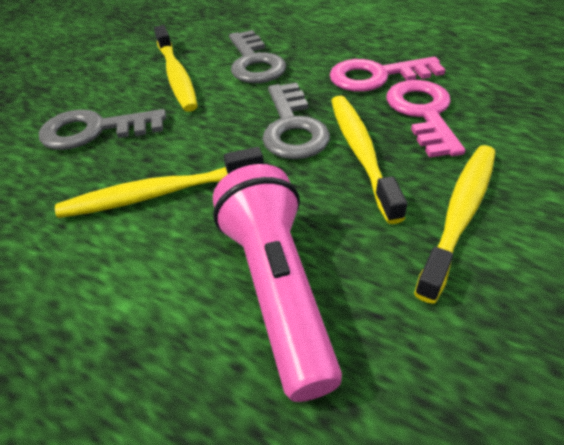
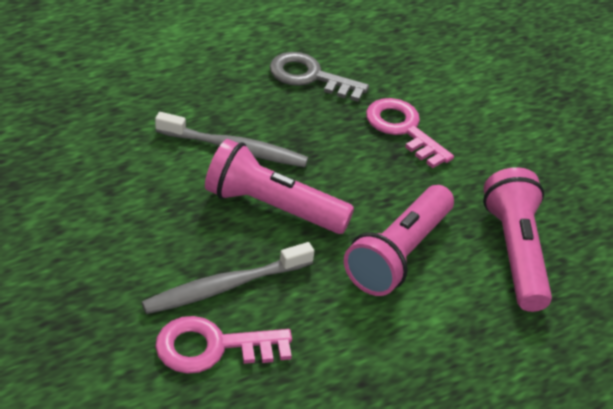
grey key: [39,109,166,150] [229,30,286,83] [262,83,330,159] = 3 -> [270,52,369,102] = 1
grey toothbrush: none = 0 -> [142,242,314,314] [155,112,308,167] = 2
pink flashlight: [213,164,342,402] = 1 -> [205,139,354,234] [344,185,454,296] [483,167,552,312] = 3
yellow toothbrush: [55,147,264,218] [154,25,198,112] [331,96,408,224] [414,145,495,304] = 4 -> none = 0

